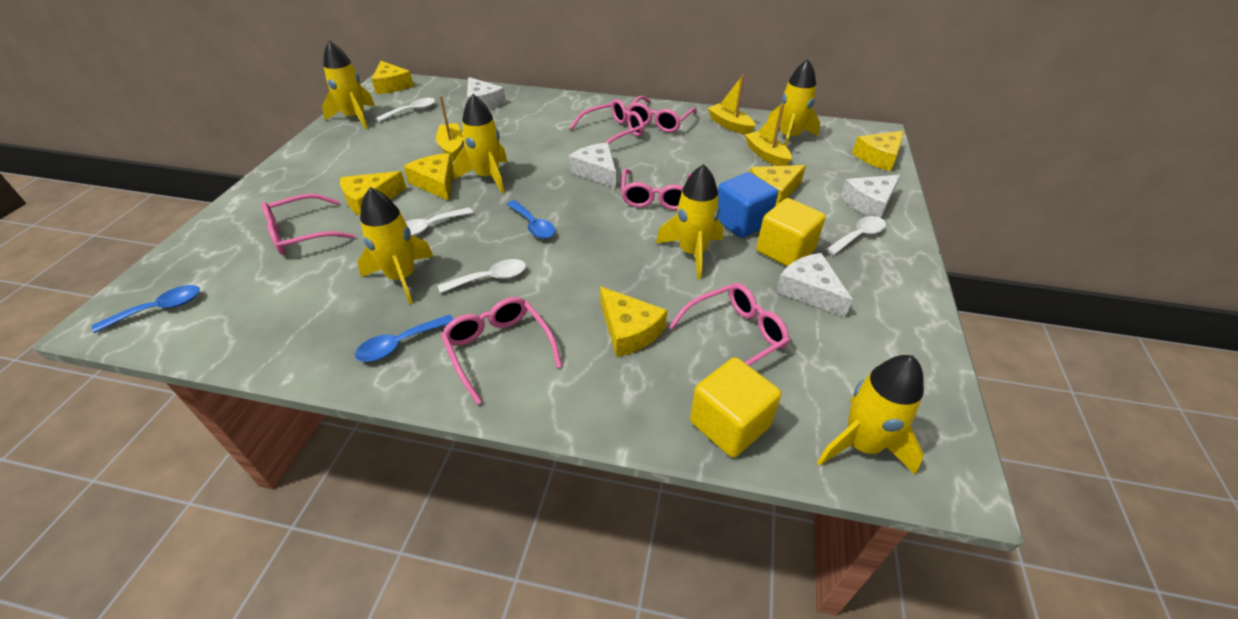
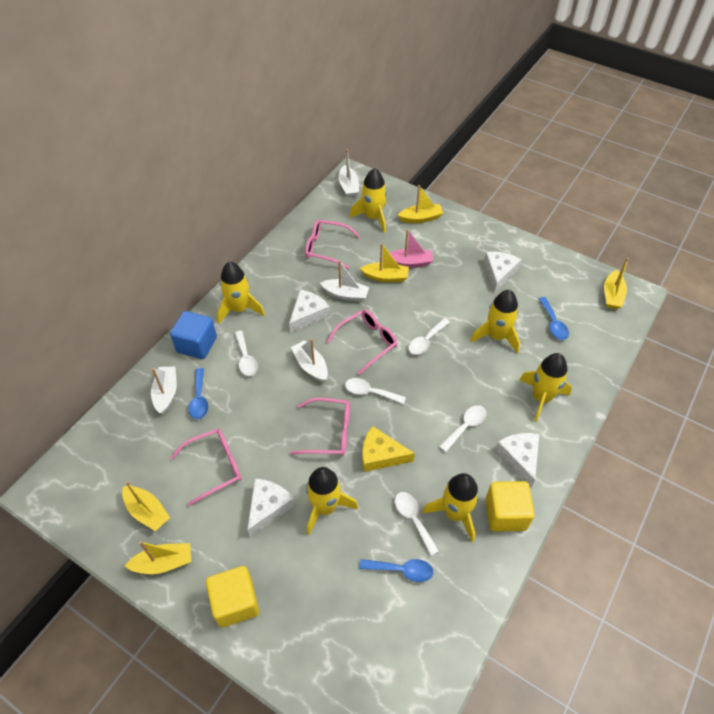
pink boat: none = 0 -> [390,229,433,268] = 1
pink glasses: [262,194,355,255] [441,297,562,405] [570,99,644,144] [621,169,692,210] [627,96,697,133] [669,283,790,366] = 6 -> [170,429,242,506] [290,398,350,456] [305,219,360,269] [327,309,397,375] = 4
white boat: none = 0 -> [151,366,177,414] [291,339,328,382] [320,260,369,302] [339,149,359,198] = 4
white spoon: [376,98,435,122] [406,207,473,236] [438,259,526,293] [826,216,886,255] = 4 -> [235,330,258,376] [345,378,406,404] [395,492,439,556] [408,318,450,355] [439,405,487,452] = 5
yellow boat: [436,96,463,161] [707,75,755,134] [745,103,792,166] = 3 -> [122,481,170,531] [125,541,192,574] [360,243,409,282] [398,185,443,223] [604,258,629,309] = 5
yellow cheese: [340,171,406,216] [372,61,414,94] [404,153,453,201] [600,286,667,357] [750,165,806,206] [852,131,904,171] = 6 -> [362,426,415,472] = 1

